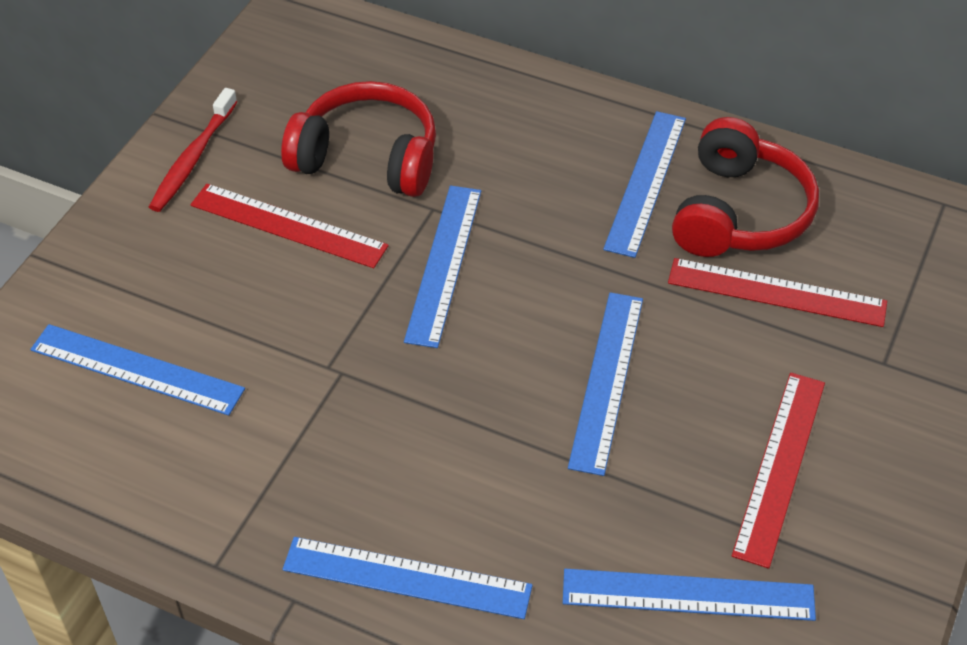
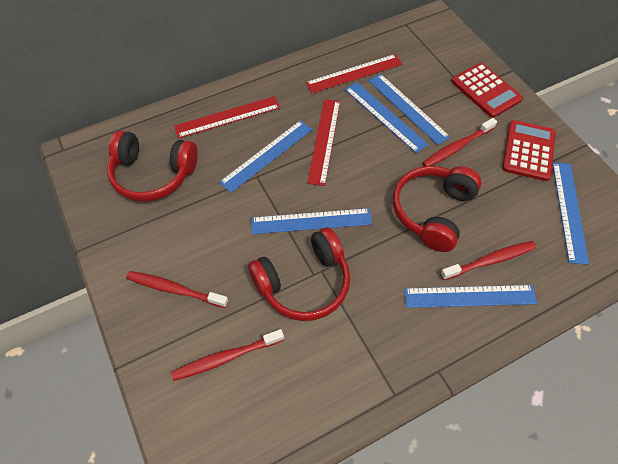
red calculator: none = 0 -> [451,63,523,118] [502,120,556,181] = 2
red headphones: [281,81,436,197] [672,117,819,257] = 2 -> [107,131,198,201] [248,227,350,321] [393,166,482,252] = 3
red toothbrush: [149,88,237,212] = 1 -> [126,271,228,308] [171,329,284,381] [422,118,497,166] [440,241,536,280] = 4

